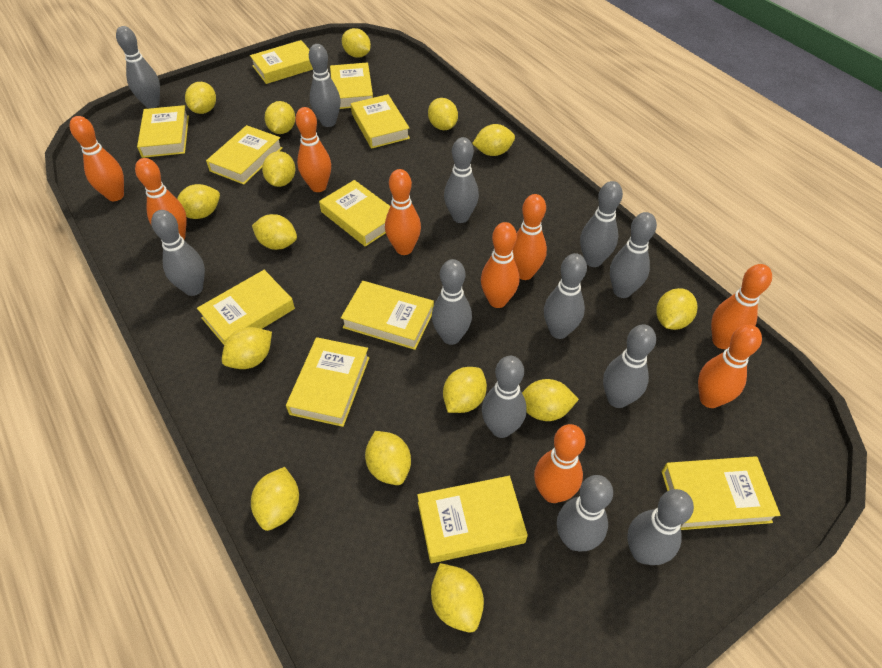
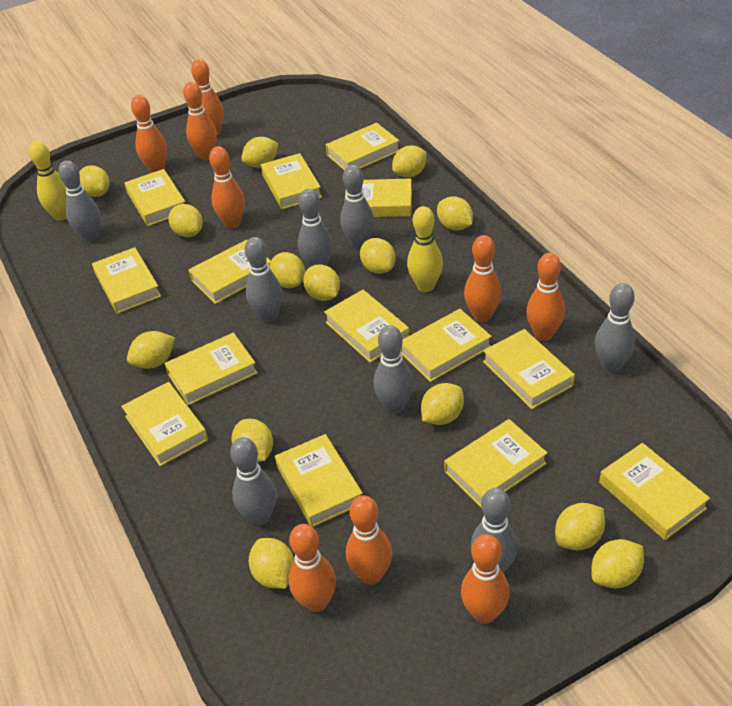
grey bowling pin: [116,26,160,109] [151,210,205,296] [309,44,341,127] [432,259,472,345] [444,137,479,223] [482,356,527,438] [544,253,587,339] [557,475,613,551] [580,181,623,267] [603,324,656,408] [610,212,657,298] [627,489,694,565] = 12 -> [58,160,100,241] [230,437,277,525] [245,237,282,322] [298,189,333,267] [340,165,374,249] [373,325,414,414] [471,488,518,573] [595,283,636,373] = 8
yellow book: [137,105,189,158] [197,270,295,345] [206,125,283,185] [250,40,313,84] [286,337,370,427] [319,180,390,247] [330,62,373,109] [341,281,434,350] [351,94,410,149] [417,476,528,563] [662,456,780,530] = 11 -> [92,247,161,314] [121,382,208,466] [125,169,185,226] [165,333,257,405] [189,240,271,304] [261,153,322,209] [275,434,363,527] [324,290,409,363] [326,123,399,170] [345,178,412,217] [400,309,492,382] [444,419,547,508] [483,329,575,409] [599,443,710,540] = 14
yellow bowling pin: none = 0 -> [29,141,67,221] [407,206,443,292] = 2
yellow lemon: [177,184,220,219] [185,82,216,114] [222,327,272,369] [251,467,299,531] [252,214,297,250] [262,151,295,187] [265,101,295,134] [342,28,371,58] [365,431,411,485] [428,98,458,130] [431,563,484,633] [443,367,487,413] [472,124,515,156] [522,379,579,421] [656,288,697,330] = 15 -> [79,165,109,197] [127,331,175,369] [168,204,203,237] [232,419,273,462] [241,137,279,168] [249,538,294,589] [269,252,305,288] [303,264,340,301] [360,238,396,274] [392,146,427,178] [421,383,464,425] [437,196,473,231] [555,503,605,550] [591,539,644,589] = 14

